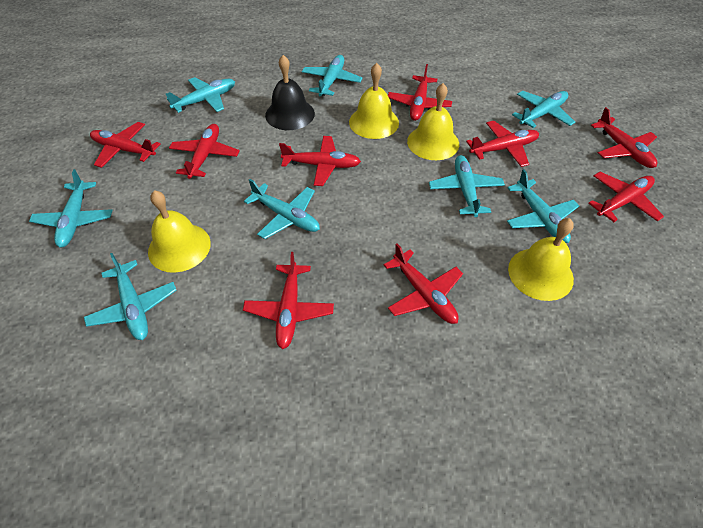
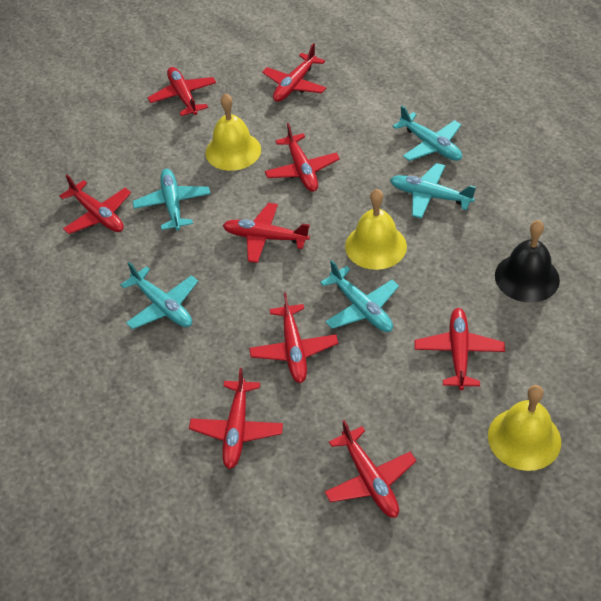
turquoise plane: [29,169,112,247] [84,253,177,340] [166,77,235,113] [244,179,320,239] [302,55,362,96] [429,155,505,217] [507,169,579,243] [512,91,575,128] = 8 -> [121,262,198,329] [133,169,210,231] [320,260,399,332] [390,163,476,219] [393,105,462,161] = 5
yellow bell: [148,190,211,273] [349,63,399,139] [407,83,459,160] [508,218,574,301] = 4 -> [205,93,261,171] [345,189,407,270] [488,385,561,471] = 3

